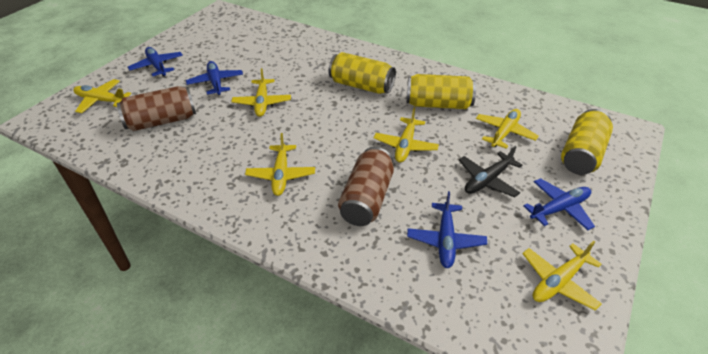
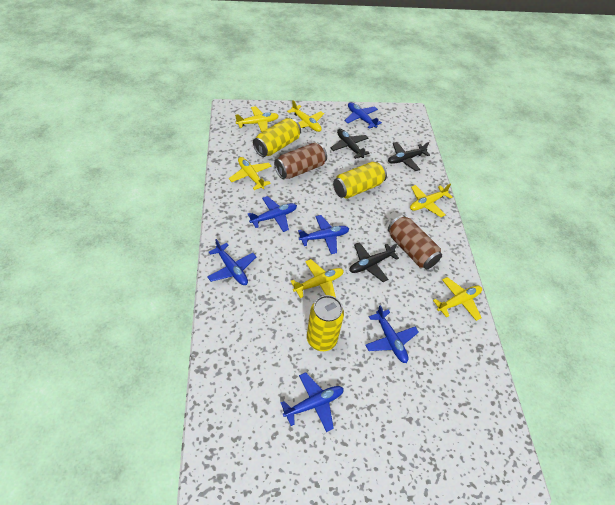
black plane: [459,146,522,197] = 1 -> [330,129,370,159] [350,242,399,282] [388,142,430,171] = 3
blue plane: [128,47,183,76] [186,61,243,95] [407,191,487,268] [523,178,595,230] = 4 -> [207,239,256,285] [248,196,297,232] [280,372,344,432] [298,215,349,254] [344,102,382,129] [366,305,419,363] = 6

